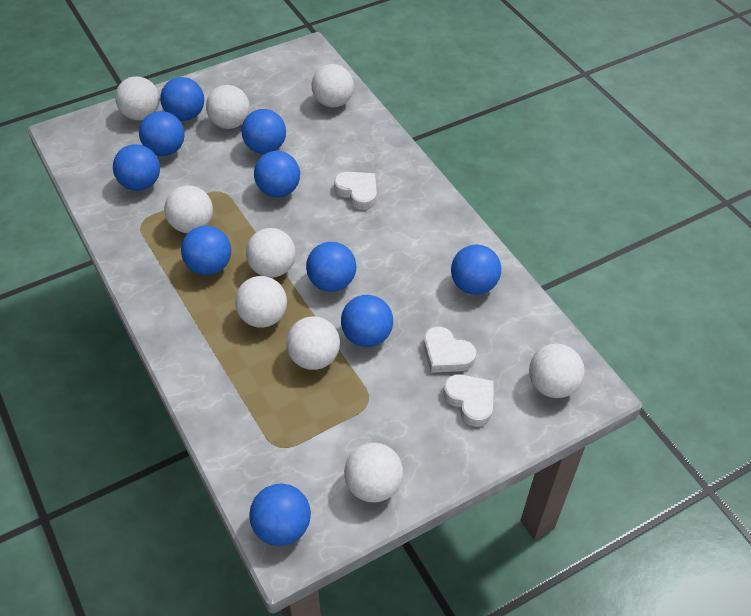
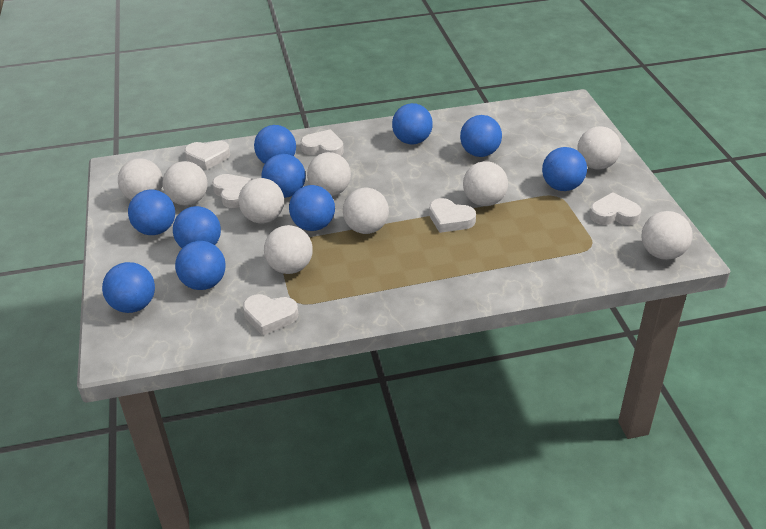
white heart: [334,172,377,210] [424,326,476,373] [443,374,494,427] = 3 -> [184,141,230,170] [212,174,253,208] [243,294,298,336] [300,129,344,156] [429,198,476,233] [590,192,641,225] = 6

